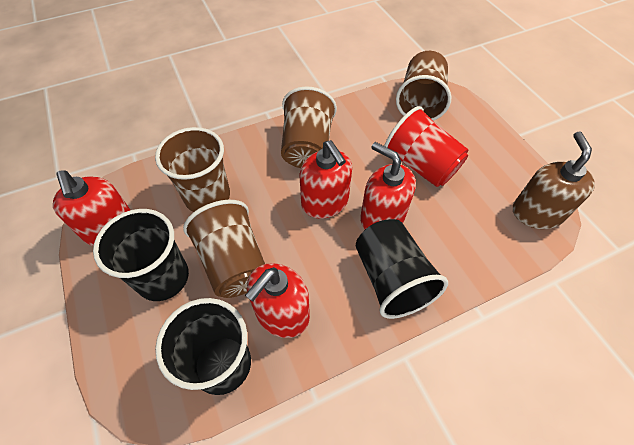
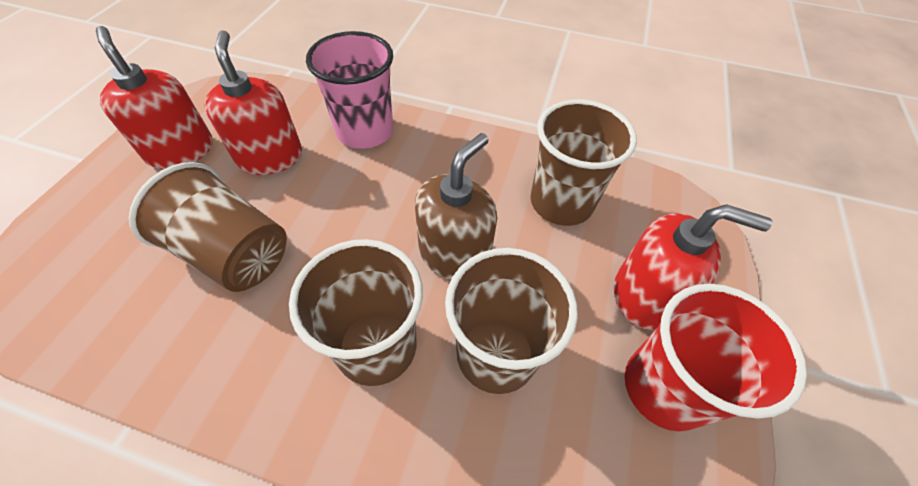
black cup: [93,209,189,301] [155,298,251,395] [356,219,448,319] = 3 -> none = 0
pink cup: none = 0 -> [306,31,393,149] = 1
red soap dispenser: [53,170,130,246] [245,263,310,338] [299,140,352,219] [360,142,416,229] = 4 -> [96,26,213,170] [205,30,302,175] [614,204,772,330] = 3

